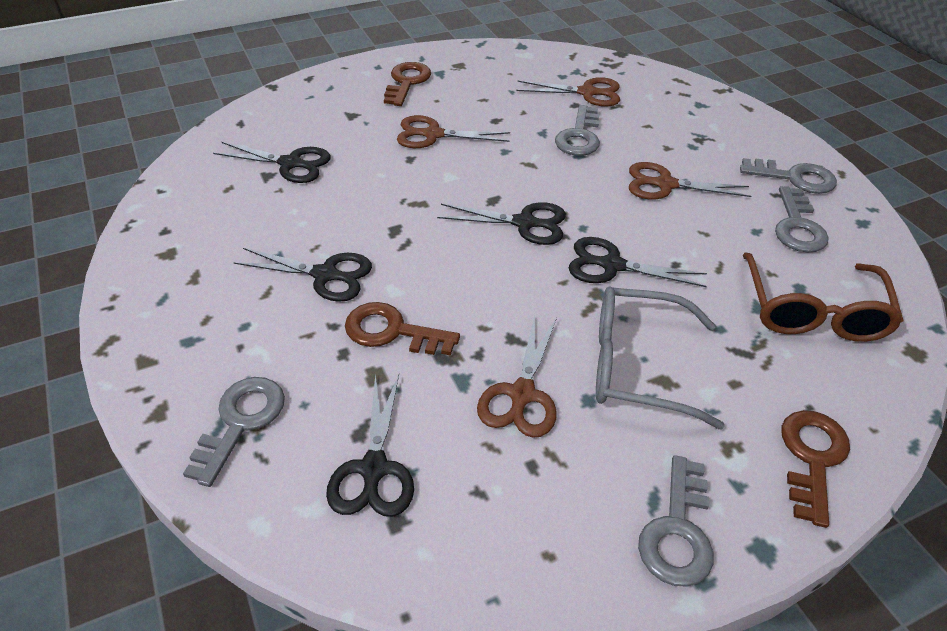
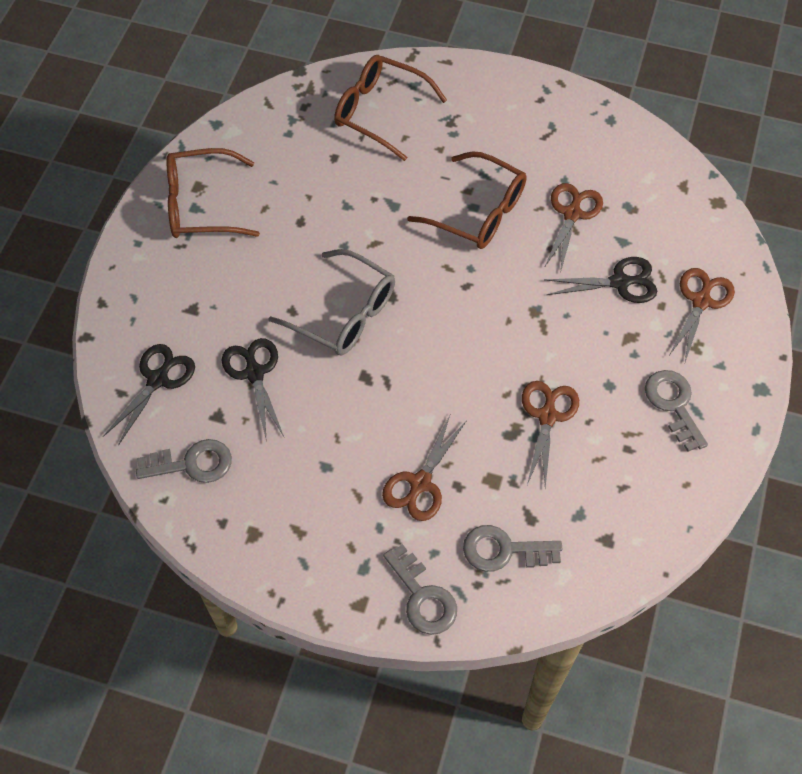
black scissors: [213,142,331,183] [234,248,372,302] [326,374,414,517] [437,202,566,245] [569,237,707,287] = 5 -> [103,344,195,446] [221,338,284,442] [544,257,657,303] = 3
brown glasses: [743,253,903,342] = 1 -> [167,148,260,238] [334,55,447,161] [407,151,527,249] = 3
brown key: [345,302,460,356] [384,62,431,106] [781,410,850,528] = 3 -> none = 0
grey key: [183,377,285,487] [555,105,600,156] [638,455,713,587] [740,158,837,194] [775,186,829,253] = 5 -> [136,439,232,483] [383,544,457,635] [463,525,562,572] [645,370,708,452] = 4

